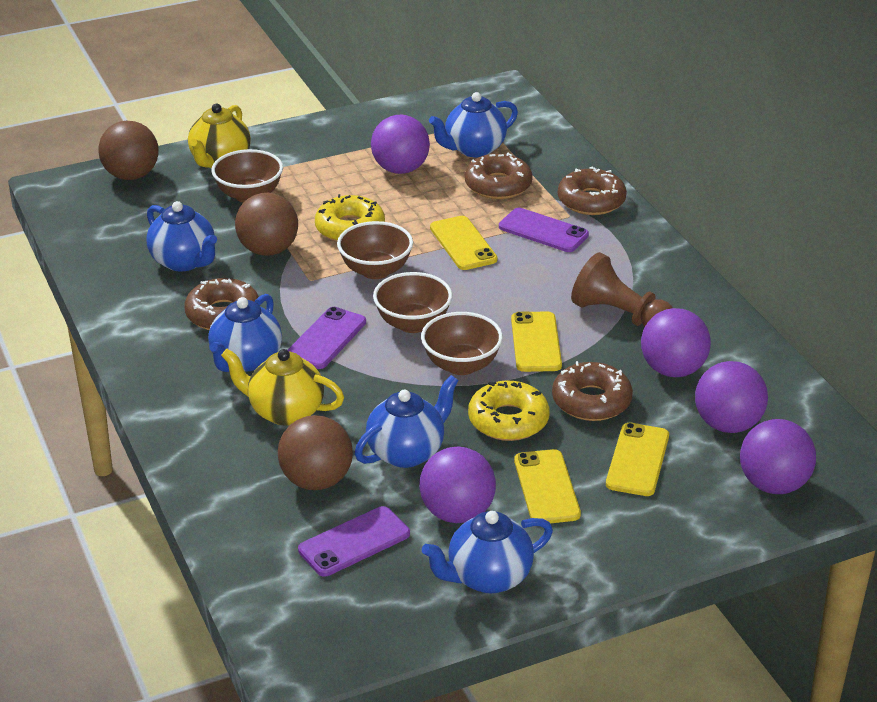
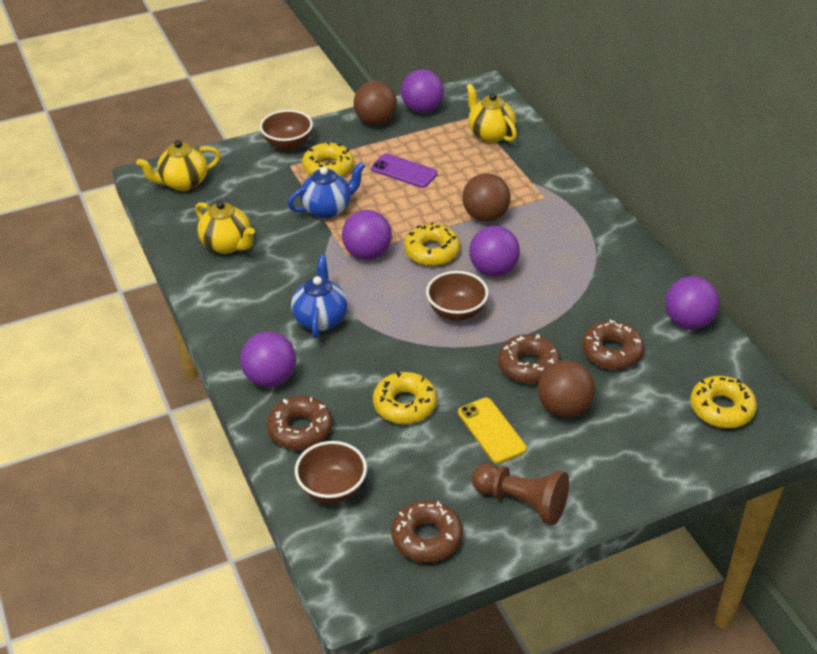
blue teapot: [146,201,217,271] [208,294,282,372] [355,375,459,468] [422,511,553,593] [429,92,518,157] = 5 -> [288,162,365,218] [291,255,348,338] = 2
brown bowl: [211,149,283,202] [337,221,413,279] [373,272,452,333] [421,312,503,375] = 4 -> [260,110,313,151] [295,441,367,503] [426,271,489,321] = 3
purple phone: [288,307,366,369] [298,506,410,576] [499,208,589,252] = 3 -> [371,153,438,188] = 1
yellow donut: [315,194,385,242] [468,381,550,441] = 2 -> [302,142,354,176] [373,372,437,424] [404,222,460,266] [690,376,757,428] = 4
yellow phone: [430,216,497,270] [511,311,562,372] [514,449,581,523] [606,423,669,496] = 4 -> [458,398,527,464] = 1
yellow teapot: [188,104,251,168] [221,349,344,426] = 2 -> [136,140,220,191] [195,201,255,254] [466,84,517,143] = 3

